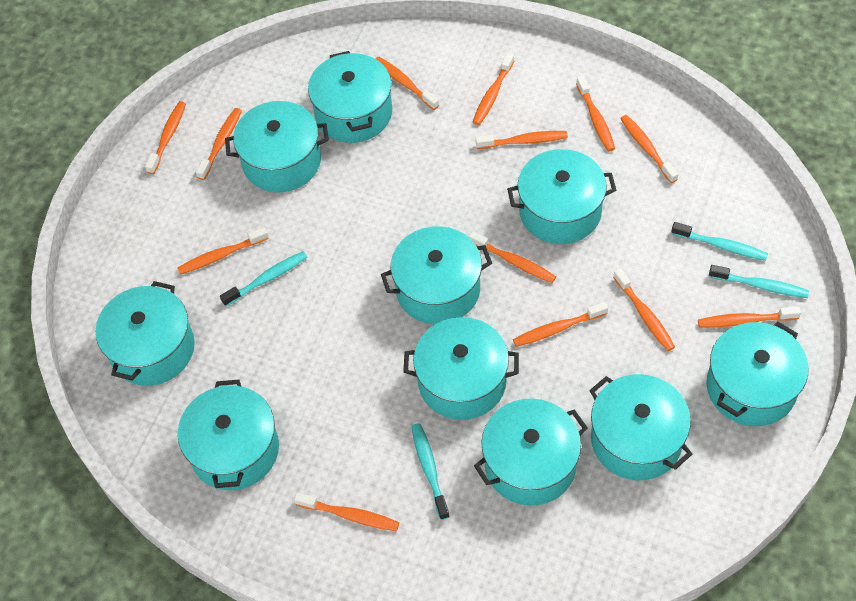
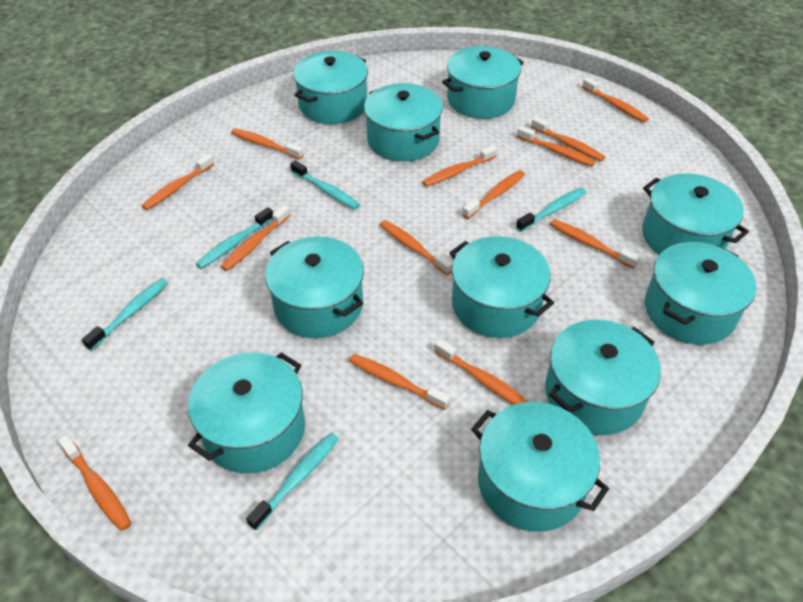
turquoise toothbrush: [220,251,307,306] [411,423,450,520] [671,222,768,261] [709,265,809,298] = 4 -> [82,278,168,351] [196,207,273,269] [246,433,339,530] [290,160,360,210] [516,188,586,232] = 5

